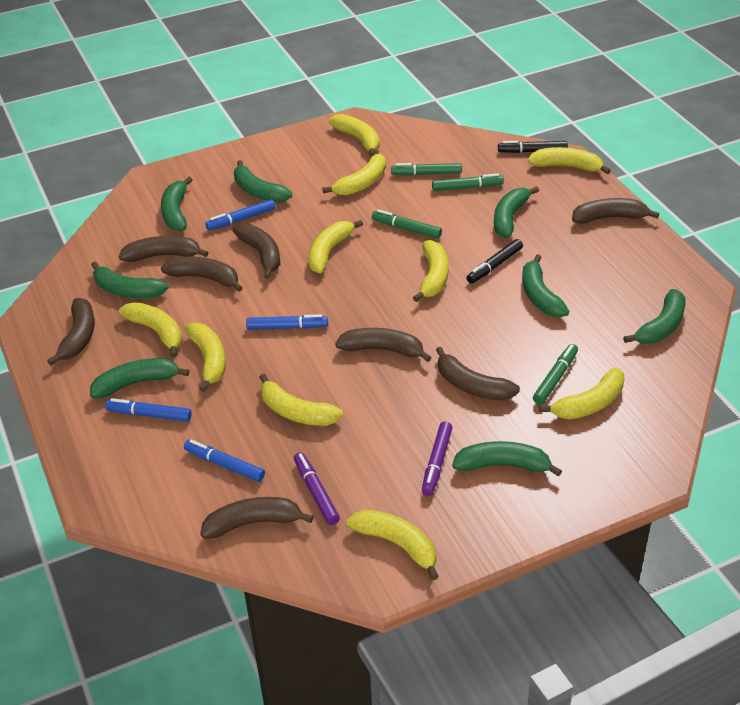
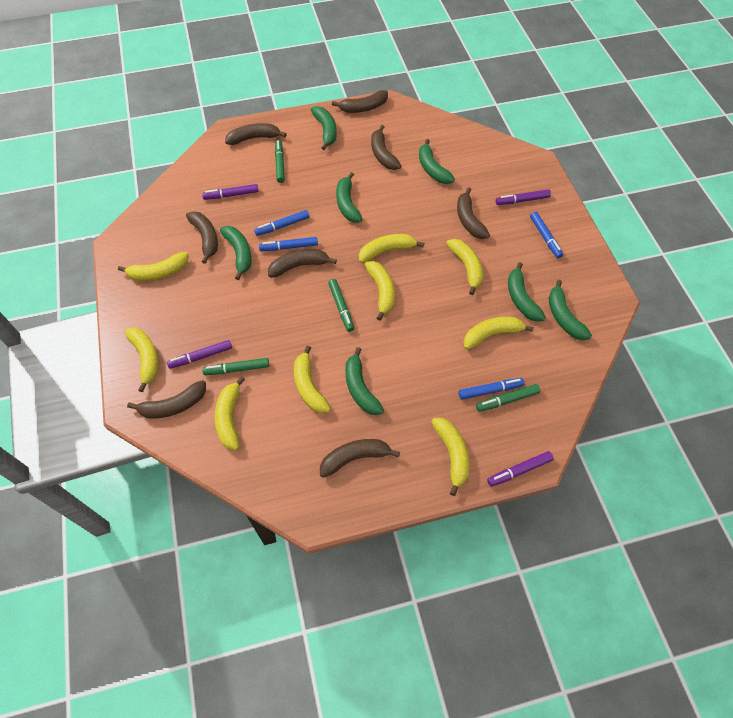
black marker: [466,239,523,283] [498,141,568,153] = 2 -> none = 0
green banana: [90,358,189,399] [91,262,169,298] [161,177,193,231] [234,160,292,203] [452,441,562,477] [494,186,539,238] [522,254,569,317] [623,289,686,344] = 8 -> [220,226,252,280] [311,106,337,150] [336,172,362,222] [345,347,384,415] [419,139,455,184] [508,262,546,322] [548,280,592,340] = 7
purple marker: [294,452,340,525] [422,421,453,496] = 2 -> [167,340,232,369] [202,184,259,200] [487,451,554,487] [496,189,551,205] = 4
yellow banana: [119,302,182,357] [185,323,226,392] [259,374,343,426] [308,220,363,273] [322,154,386,196] [329,114,380,157] [347,510,439,580] [413,240,449,302] [528,147,611,174] [539,367,624,419] = 10 -> [118,252,189,281] [125,327,159,392] [215,376,245,450] [294,346,331,413] [359,234,424,263] [365,261,395,321] [431,418,469,496] [447,239,483,295] [463,316,534,350] = 9

